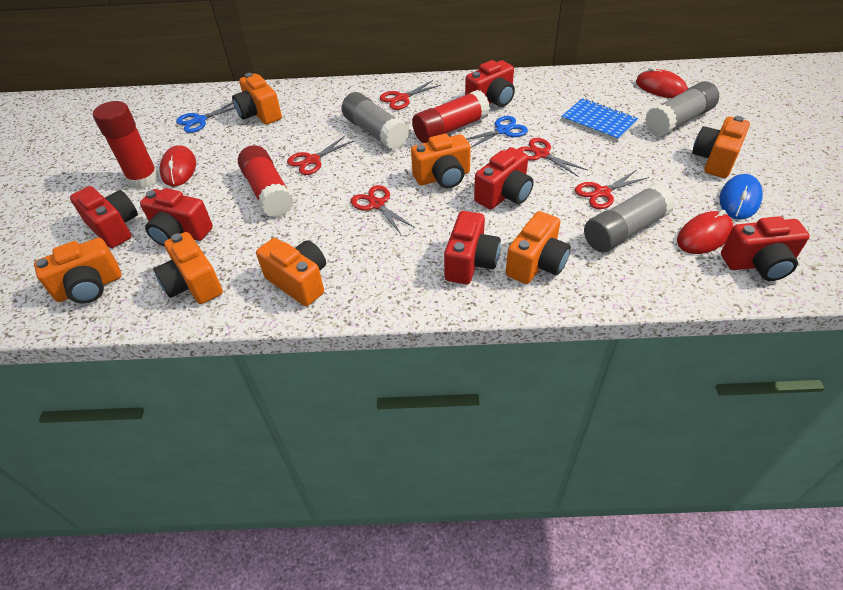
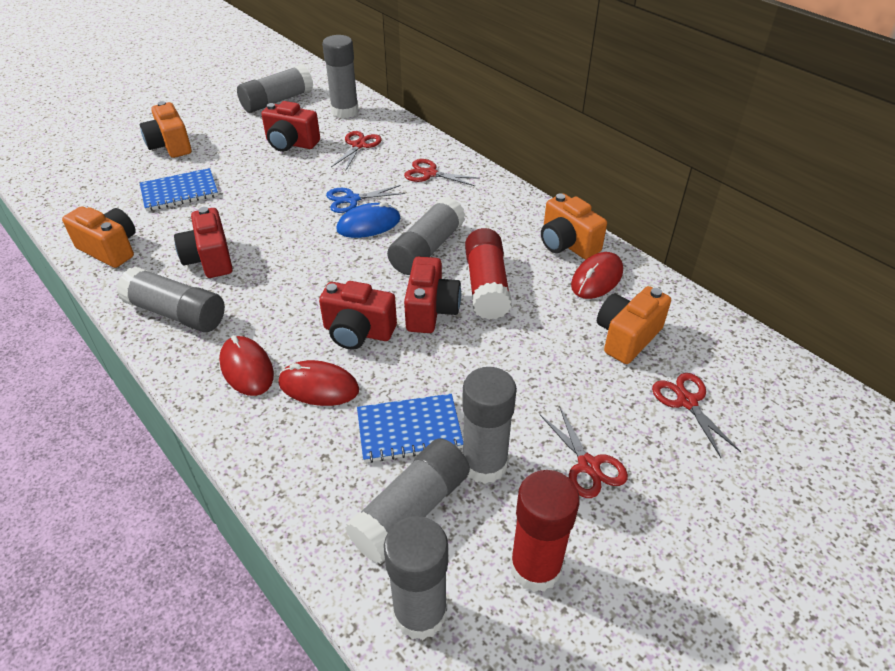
blue notebook: [561,98,638,141] = 1 -> [140,168,218,211] [357,394,463,463] = 2
blue scissors: [176,102,235,133] [466,116,528,148] = 2 -> [326,185,405,213] = 1
grey glue stick: [341,92,409,150] [584,183,675,252] [645,81,719,136] = 3 -> [117,266,225,332] [237,65,313,113] [322,35,359,118] [345,438,470,564] [384,516,448,640] [387,197,466,275] [462,367,517,484] = 7
orange camera: [34,238,121,304] [154,232,223,304] [232,73,282,125] [256,238,326,306] [411,134,471,188] [506,211,571,284] [692,116,750,178] = 7 -> [62,206,136,268] [140,101,192,158] [541,193,607,259] [597,286,671,364] = 4
red camera: [70,186,138,248] [140,188,213,246] [444,211,501,284] [465,60,515,107] [474,147,534,209] [721,216,810,281] = 6 -> [174,207,233,278] [261,101,320,152] [319,281,397,350] [404,256,461,333] = 4
red glue stick: [93,101,159,189] [238,145,294,217] [412,90,490,143] = 3 -> [465,228,512,320] [510,470,580,592] = 2
red scissors: [287,136,354,175] [351,185,415,234] [379,80,441,110] [517,138,588,177] [575,170,649,209] = 5 -> [331,131,382,170] [404,159,480,186] [540,405,628,498] [652,373,741,458] = 4

